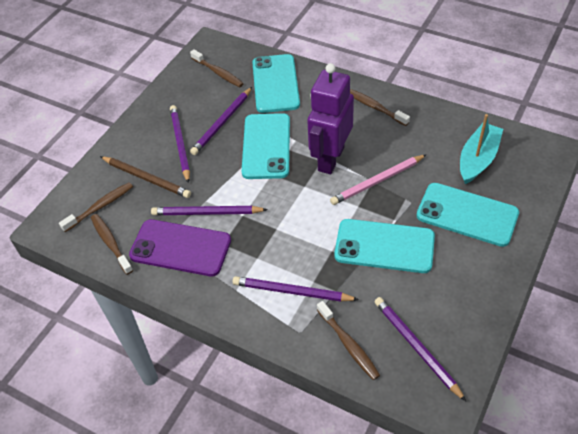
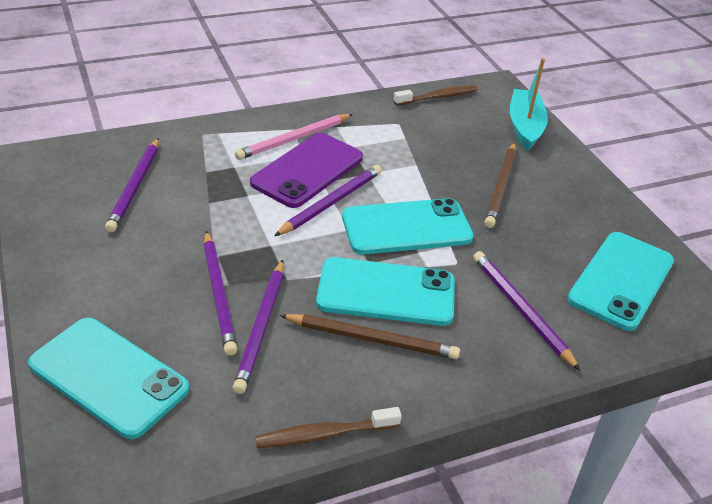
brown pencil: [100,156,191,198] = 1 -> [280,314,460,359] [484,142,516,228] = 2
brown toothbrush: [59,182,133,232] [91,214,133,275] [190,49,244,87] [317,301,380,380] [350,89,410,126] = 5 -> [255,407,402,448] [394,85,477,106] = 2
purple robot: [307,63,354,174] = 1 -> none = 0

